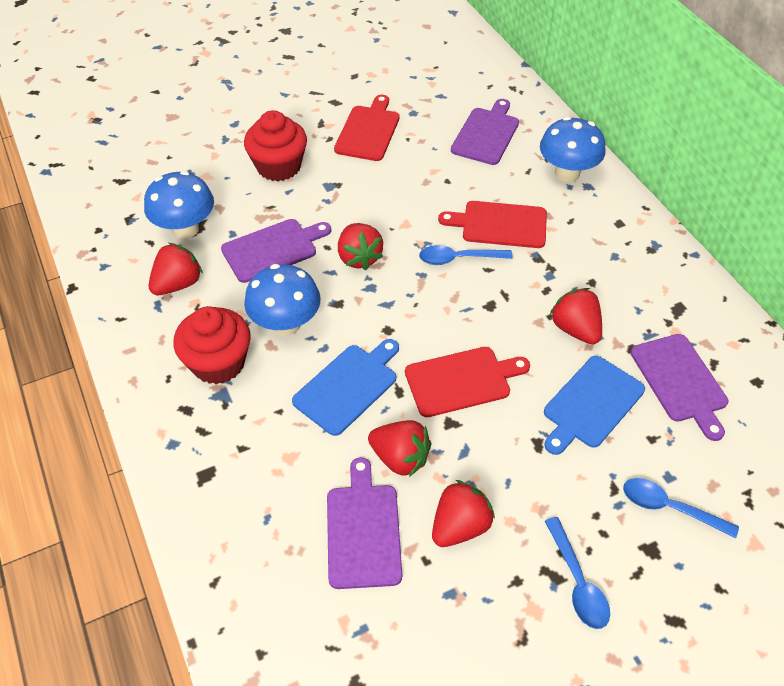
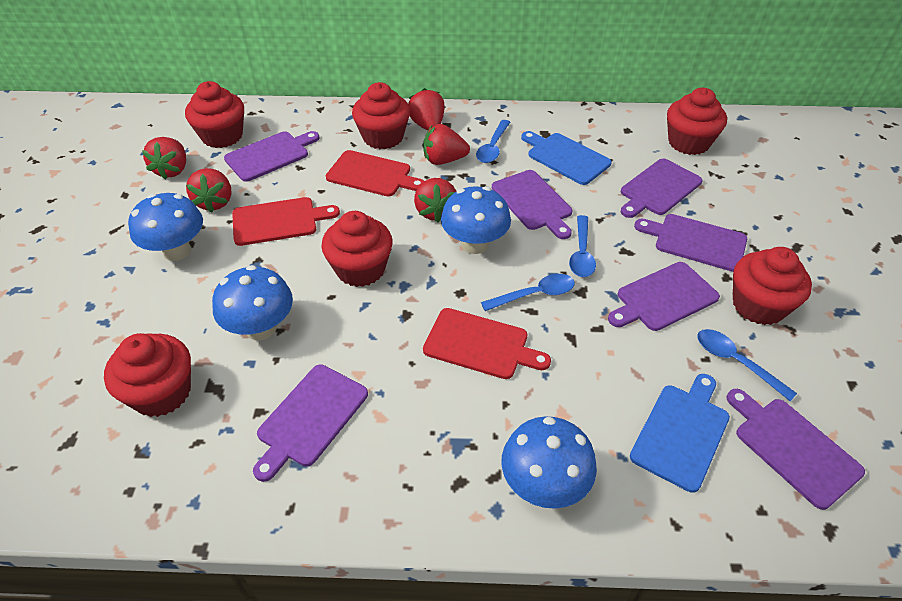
blue mushroom: [144,171,214,239] [244,264,321,336] [540,117,606,182] = 3 -> [128,193,203,261] [212,265,293,341] [441,186,511,254] [501,416,597,509] = 4
blue spoon: [419,245,513,265] [545,517,610,629] [623,478,739,539] = 3 -> [476,120,510,163] [481,274,575,311] [569,215,596,277] [697,329,797,401] = 4
purple cutting board: [221,219,331,283] [327,458,402,589] [451,99,519,165] [631,334,728,441] = 4 -> [224,131,320,182] [253,365,368,482] [492,170,572,239] [608,262,720,331] [621,159,702,218] [634,214,747,272] [727,389,865,510] = 7
red cupcake: [173,306,251,384] [244,110,307,181] = 2 -> [104,333,191,417] [185,81,244,148] [321,211,392,287] [352,82,410,149] [667,88,727,155] [733,247,812,325] = 6

